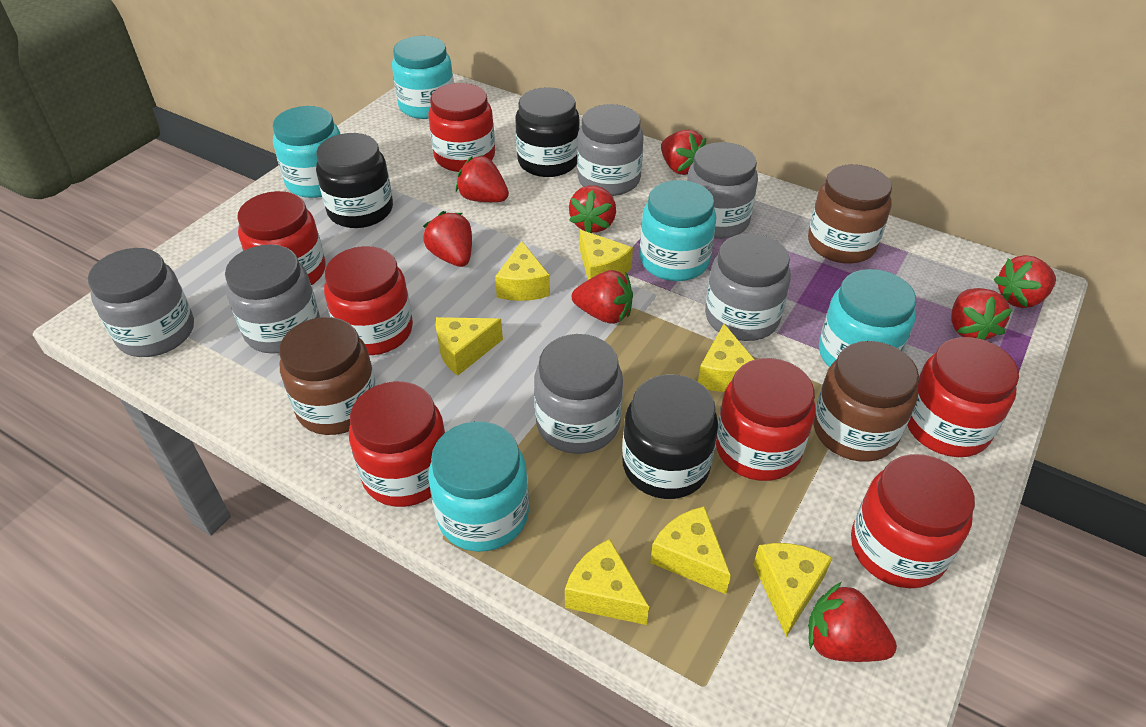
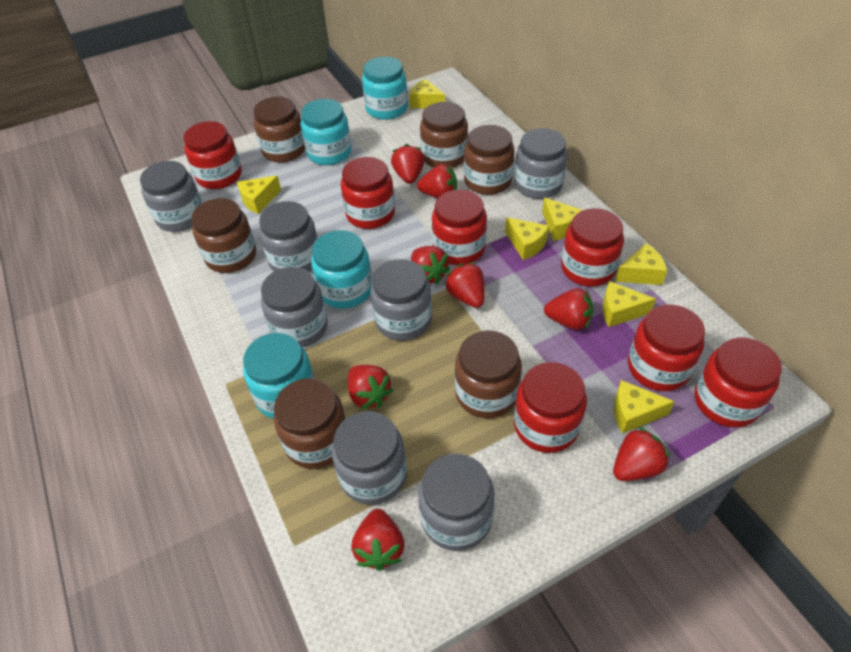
black jar: [316,133,393,228] [515,87,580,177] [622,374,718,499] = 3 -> none = 0
brown jar: [279,317,377,435] [808,164,892,264] [813,341,919,462] = 3 -> [191,198,256,273] [254,97,305,163] [274,378,346,469] [420,102,468,168] [455,330,522,418] [464,125,515,195] = 6
grey jar: [88,248,194,357] [225,244,320,354] [534,334,623,454] [577,104,644,196] [687,142,758,239] [705,233,791,341] = 6 -> [140,161,202,232] [259,201,318,272] [261,267,328,348] [332,411,407,505] [370,259,432,341] [418,453,495,551] [514,128,568,199] = 7
turquoise jar: [273,106,340,198] [392,36,454,119] [428,421,529,552] [640,180,716,281] [819,269,916,367] = 5 -> [243,333,315,419] [300,99,351,165] [311,230,372,309] [362,57,408,120] = 4

